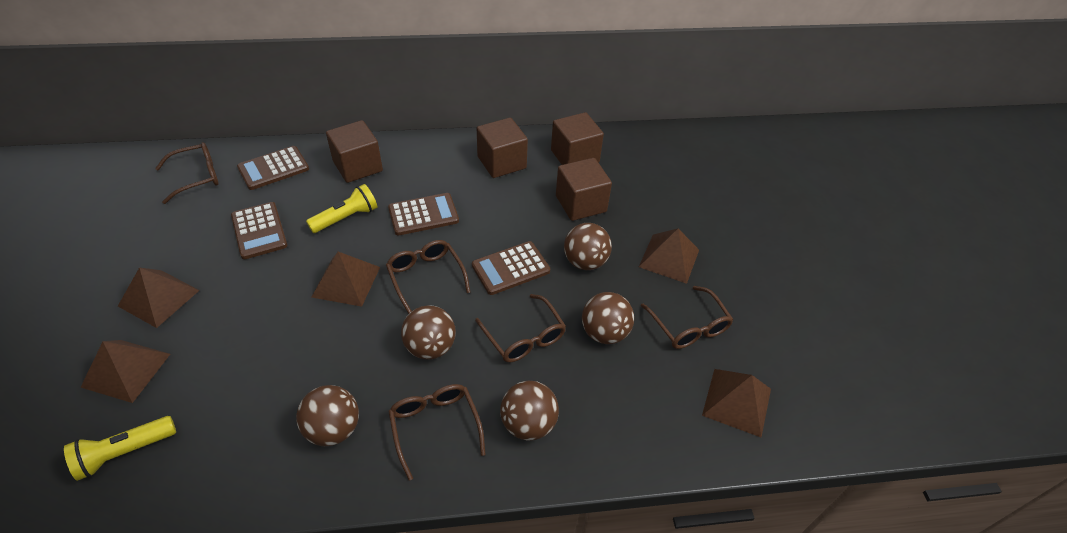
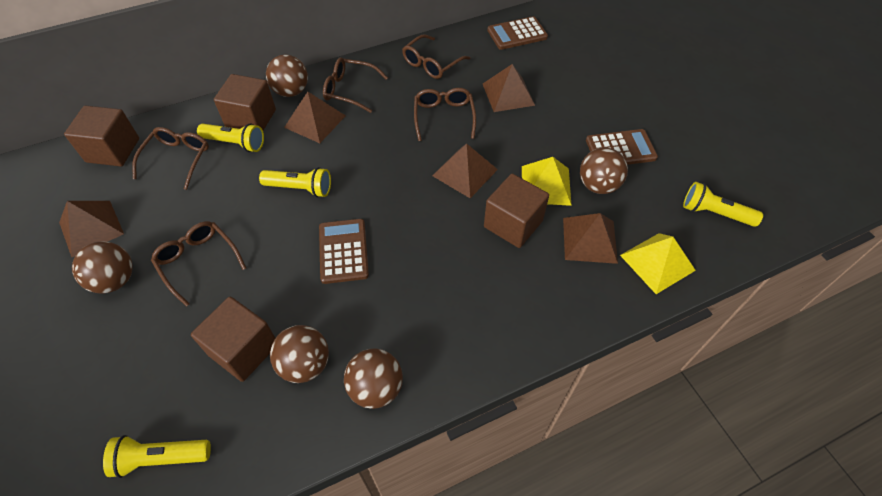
brown calculator: [231,202,288,259] [237,146,309,190] [388,193,459,235] [472,241,550,295] = 4 -> [319,219,369,284] [487,16,548,50] [586,129,658,165] = 3
yellow flashlight: [64,416,176,481] [306,184,378,233] = 2 -> [103,435,211,478] [197,123,264,152] [259,167,331,197] [683,182,763,227] = 4
yellow pyramid: none = 0 -> [522,157,572,206] [620,233,696,294] = 2

